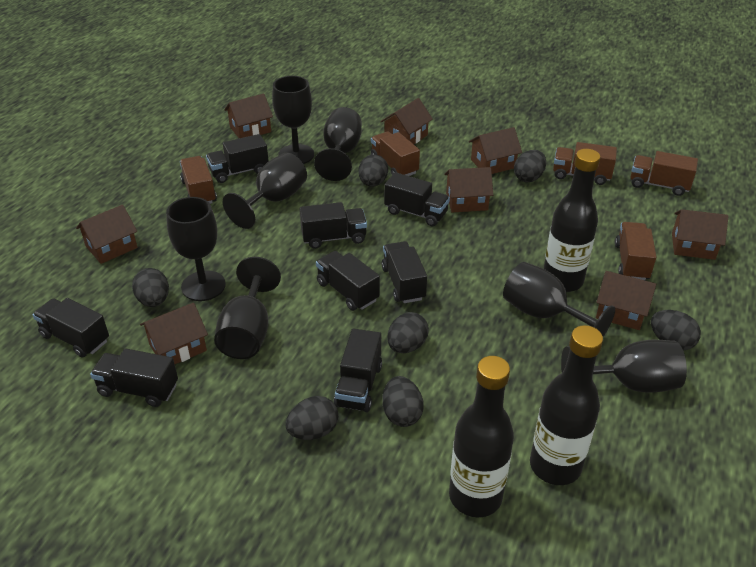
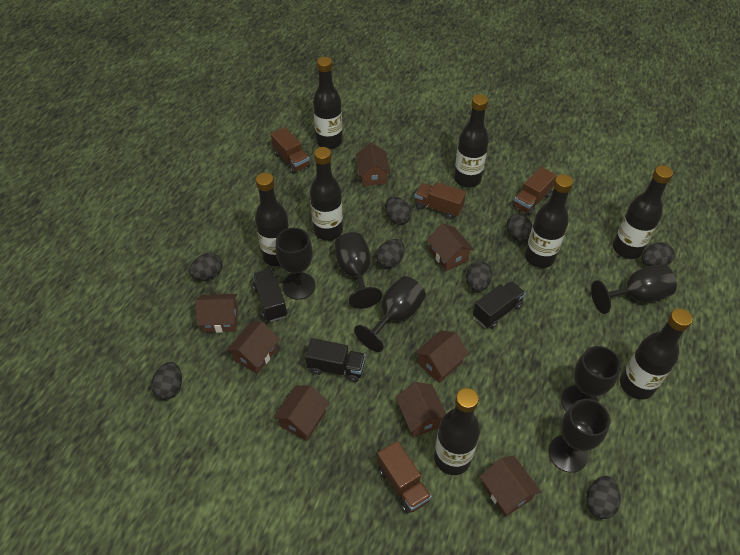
black bottle: [449,356,514,517] [530,325,603,485] [544,149,600,292] = 3 -> [255,173,289,266] [310,147,343,241] [313,57,343,149] [434,388,480,475] [454,94,489,188] [525,174,573,268] [613,165,673,259] [620,309,692,400] = 8
black egg: [132,268,169,307] [286,396,338,440] [359,154,388,187] [382,376,424,427] [387,312,429,353] [514,150,546,182] [651,310,701,351] = 7 -> [151,362,182,400] [189,253,223,280] [376,239,405,268] [385,197,411,225] [466,261,492,292] [506,214,533,242] [586,476,621,519] [642,243,675,267] = 8
black goblet: [166,197,226,301] [214,257,281,359] [223,153,307,229] [272,76,314,164] [314,107,362,181] [503,262,615,337] [561,339,687,393] = 7 -> [276,228,316,300] [334,232,382,309] [354,276,426,352] [549,399,610,472] [561,346,621,412] [591,265,677,314] = 6
black truck: [33,298,109,357] [90,348,178,407] [206,134,269,183] [299,202,367,249] [316,251,380,311] [334,328,382,412] [381,241,427,303] [384,172,450,226] = 8 -> [253,269,288,322] [305,338,366,382] [473,281,526,329] = 3
brown truck: [180,156,217,204] [371,132,420,176] [553,142,617,185] [615,222,657,280] [630,151,698,196] = 5 -> [271,127,310,174] [377,441,432,514] [415,182,466,220] [512,167,557,216] = 4

